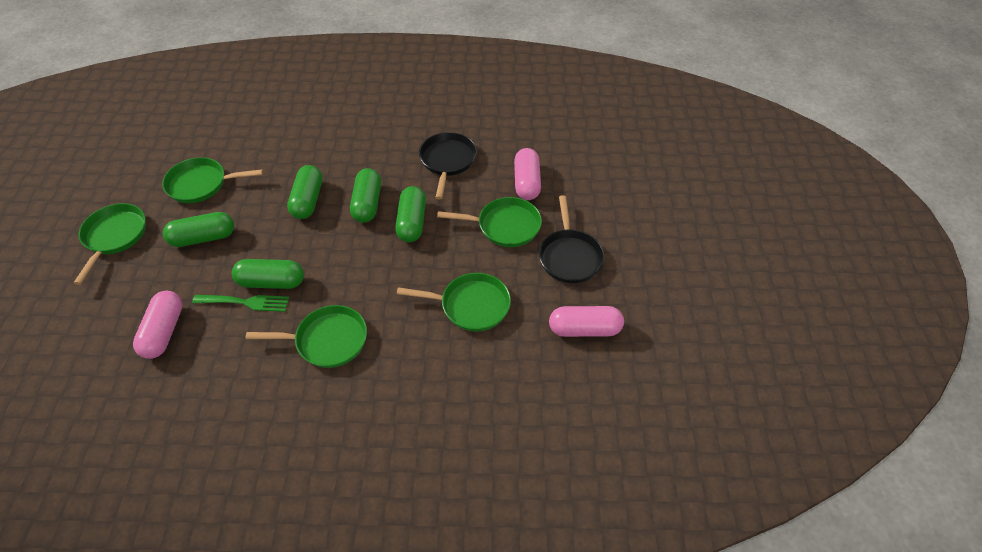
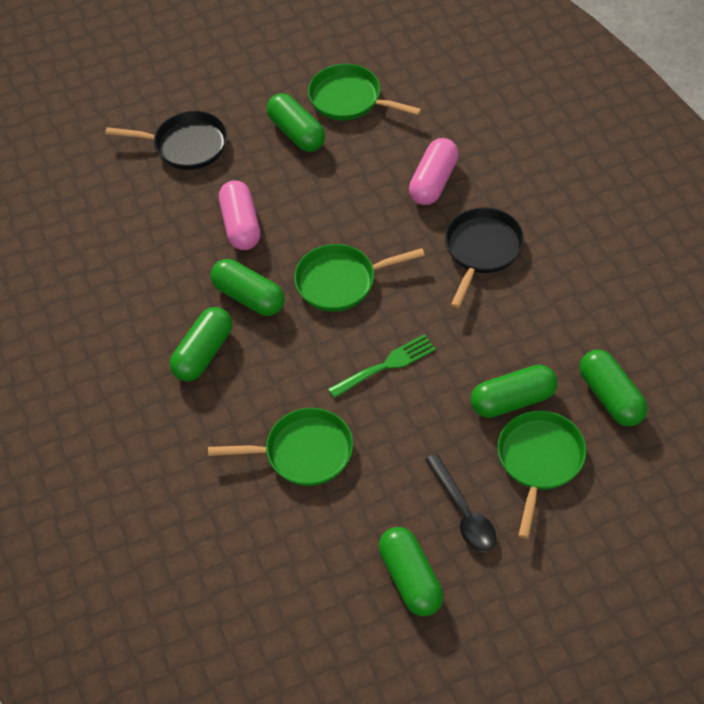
black spoon: none = 0 -> [425,454,496,552] = 1
green capsule: [163,212,234,247] [232,259,304,289] [287,165,323,219] [350,168,381,223] [395,186,426,242] = 5 -> [170,307,232,381] [211,259,285,316] [267,93,325,152] [379,527,444,616] [471,365,557,418] [579,350,648,427] = 6
green pan: [74,203,146,285] [162,157,263,203] [246,305,367,368] [397,273,511,332] [437,197,542,247] = 5 -> [208,408,353,486] [294,244,425,312] [308,64,422,120] [497,411,586,539] = 4
pink capsule: [133,291,183,359] [514,148,541,200] [549,306,624,337] = 3 -> [219,180,260,250] [409,138,459,205] = 2

